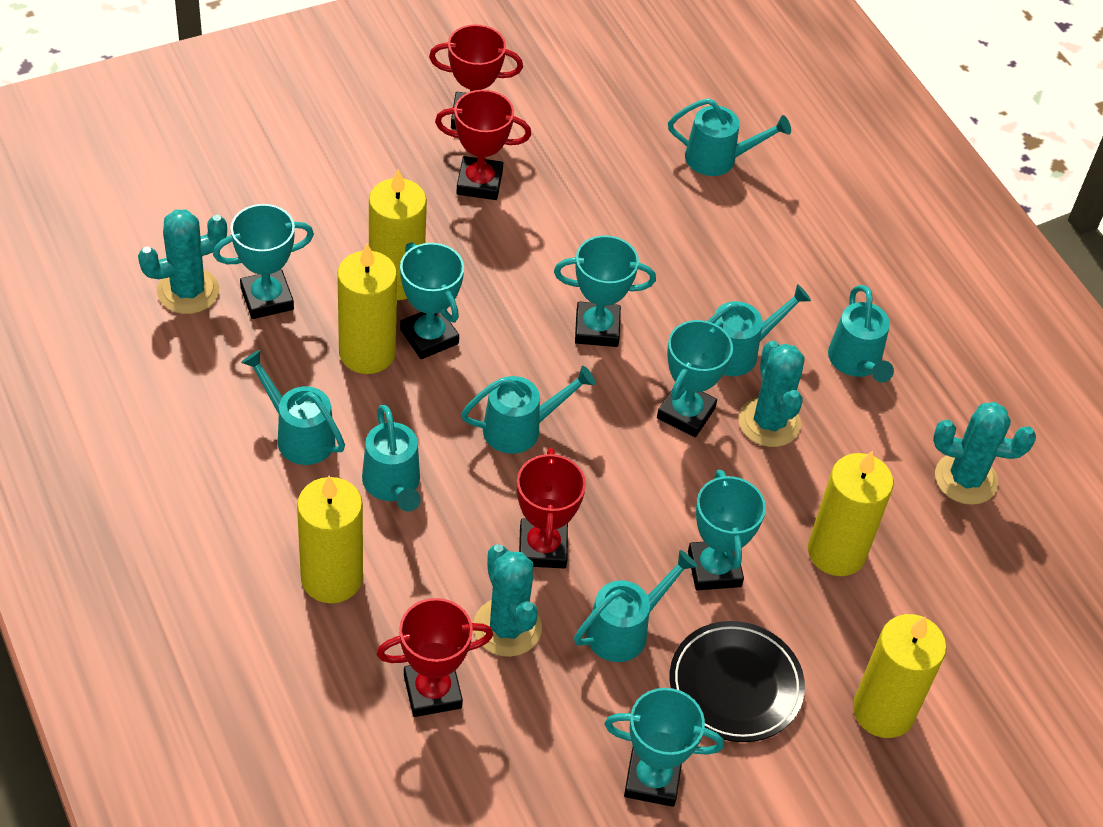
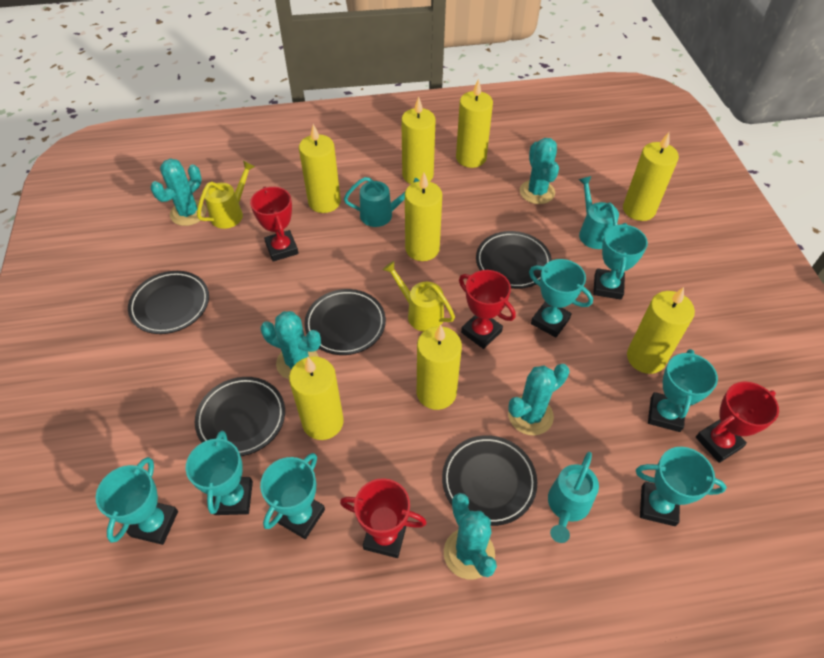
black plate: [670,621,805,742] = 1 -> [128,271,209,334] [195,377,285,456] [304,289,386,355] [442,435,537,526] [476,231,552,289] = 5
turquoise cactus: [138,209,227,314] [474,544,542,657] [738,341,804,447] [933,402,1036,505] = 4 -> [151,158,207,226] [260,311,321,380] [444,493,497,579] [508,364,569,435] [520,138,559,204] = 5
turquoise trophy: [213,204,314,319] [400,242,464,359] [554,236,656,347] [604,688,724,807] [657,320,733,437] [688,470,766,590] = 6 -> [96,457,178,545] [186,431,253,515] [260,453,325,539] [529,259,593,337] [593,223,648,300] [636,447,727,526] [648,349,718,432] = 7
turquoise watering can: [241,350,345,465] [362,405,421,512] [461,366,595,454] [574,550,697,662] [668,98,791,176] [708,284,811,376] [828,285,894,383] = 7 -> [344,177,420,227] [548,452,599,543] [579,176,619,249] = 3
yellow candle: [297,476,363,603] [337,243,397,374] [369,169,427,300] [808,451,893,576] [853,614,947,738] = 5 -> [289,356,344,440] [299,124,341,213] [401,97,436,184] [405,173,442,261] [417,325,462,410] [456,79,493,168] [623,132,679,221] [627,287,695,374] = 8
yellow watering can: none = 0 -> [197,161,255,229] [383,261,455,332] = 2

